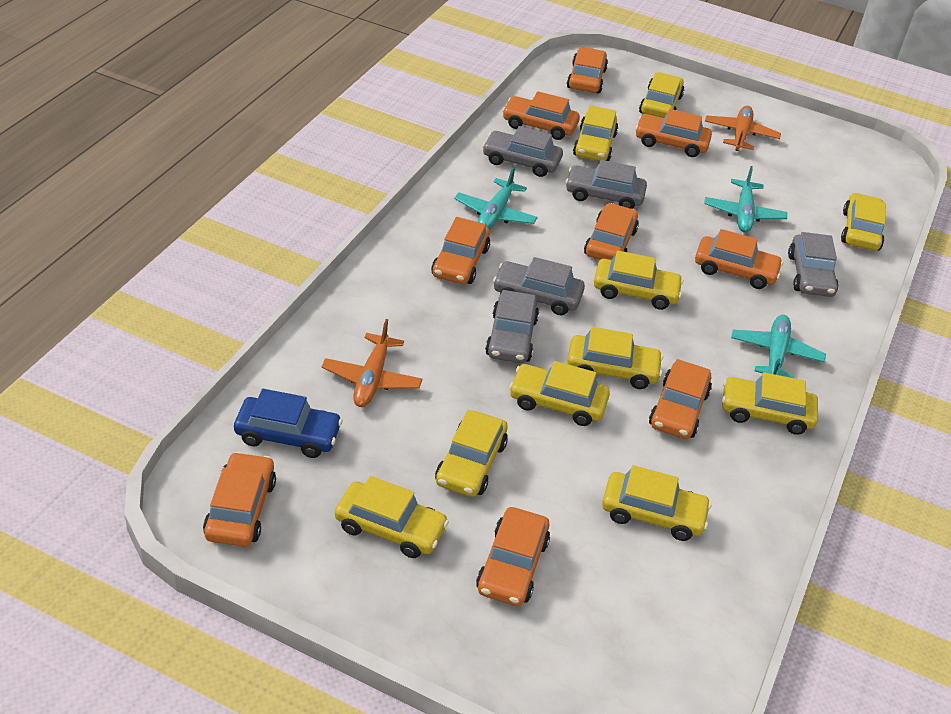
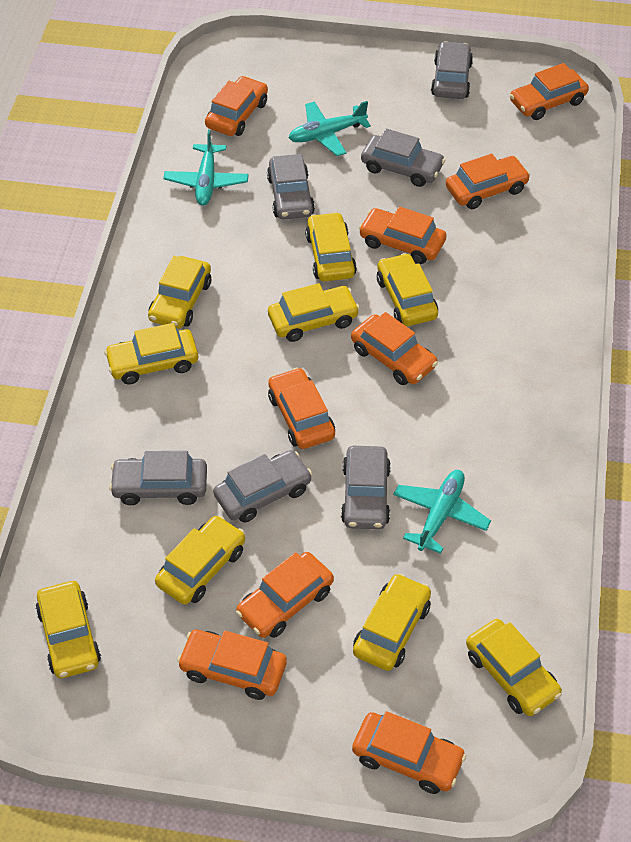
blue car: [234,389,342,458] = 1 -> none = 0
grey car: [482,126,563,177] [485,290,539,363] [493,257,585,315] [565,160,647,209] [788,232,839,297] = 5 -> [109,451,207,505] [213,450,312,523] [267,154,315,220] [341,446,391,529] [361,129,445,187] [431,41,473,99] = 6
orange plane: [322,319,422,407] [705,106,781,151] = 2 -> none = 0
yellow car: [335,476,449,558] [435,410,508,497] [509,361,610,426] [567,327,663,389] [573,105,618,161] [594,251,684,310] [602,465,711,541] [639,72,684,118] [722,372,818,435] [841,193,886,251] = 10 -> [35,581,101,678] [104,323,198,385] [148,256,211,329] [155,516,245,605] [268,283,360,342] [305,212,357,282] [353,573,431,671] [377,253,438,326] [466,619,562,716] = 9

